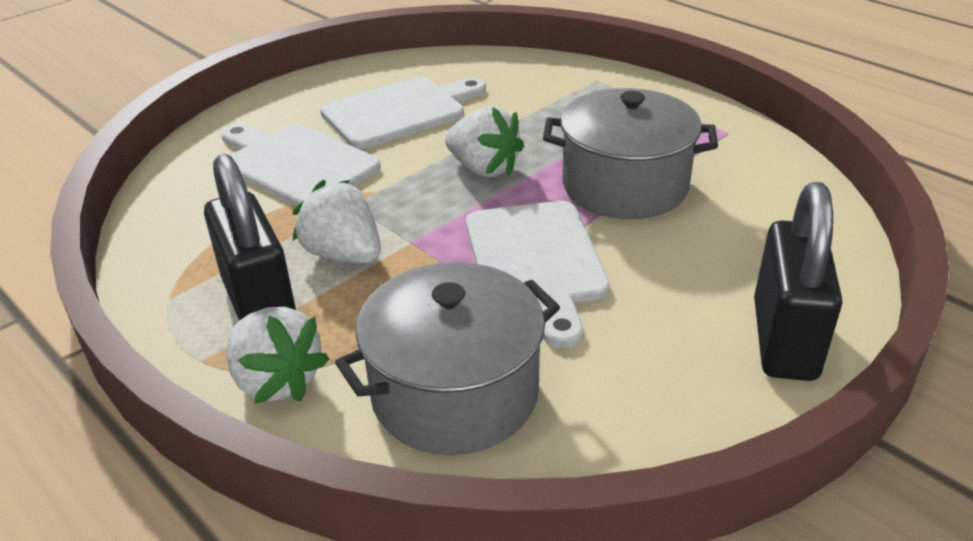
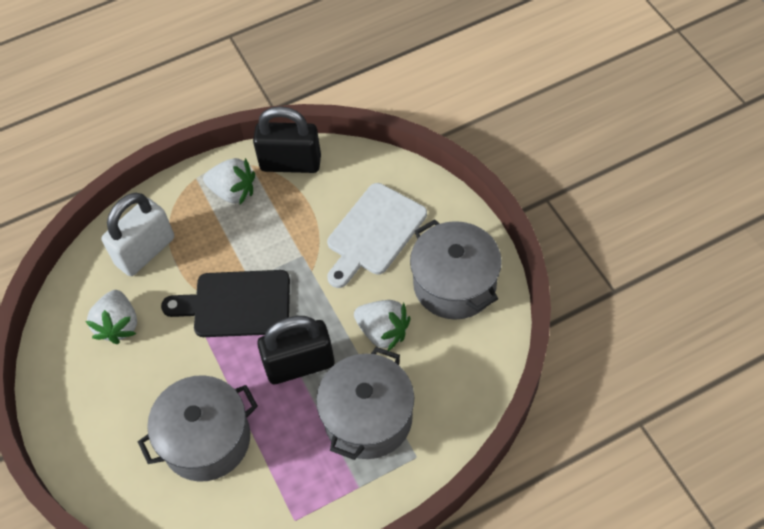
black cutting board: none = 0 -> [161,270,290,337] = 1
grey pot: [335,262,560,455] [543,88,718,219] = 2 -> [138,375,258,482] [316,347,414,460] [410,219,502,320] = 3
white cutting board: [221,124,381,206] [320,77,486,149] [466,201,610,348] = 3 -> [327,183,427,288] = 1
white padlock: none = 0 -> [101,193,174,276] = 1

